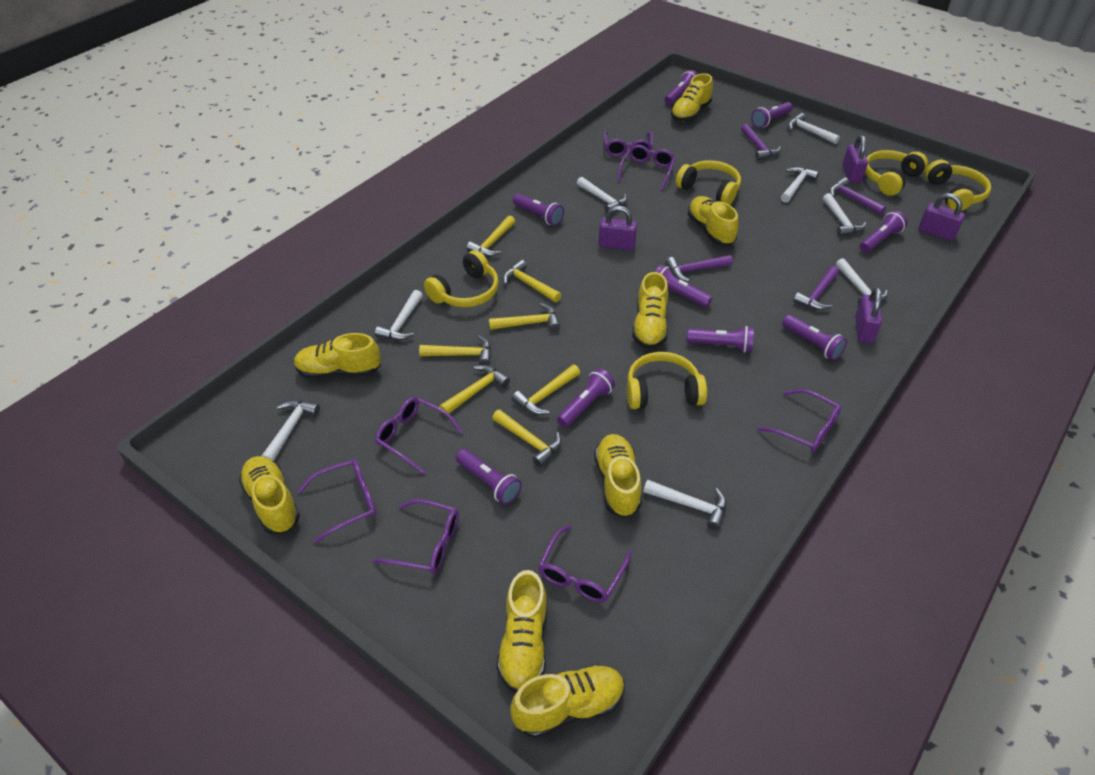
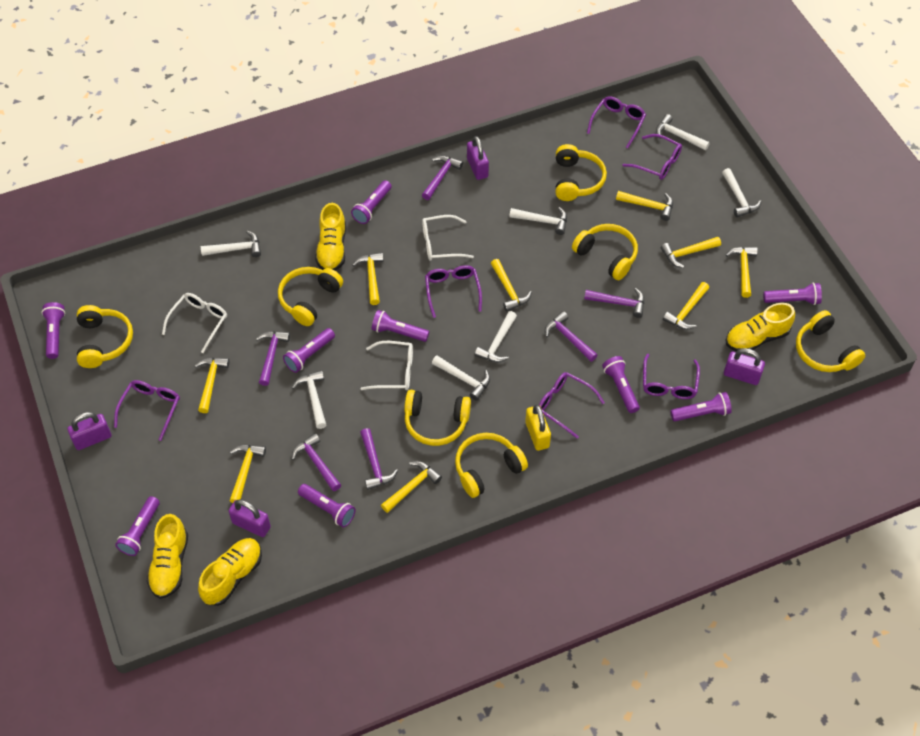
purple glasses: [297,460,376,543] [372,499,459,574] [375,397,463,474] [538,525,632,602] [603,131,653,156] [618,145,675,190] [758,389,842,453] = 7 -> [114,380,180,441] [425,265,482,318] [539,372,605,438] [587,96,646,149] [623,134,682,180] [643,354,700,399] = 6
purple hammer: [666,255,733,282] [741,124,781,160] [793,266,839,310] [829,177,886,215] = 4 -> [256,331,290,386] [292,433,341,491] [360,428,398,490] [422,156,463,200] [545,311,597,362] [584,288,645,318] = 6
white glasses: none = 0 -> [162,293,227,353] [361,341,413,390] [422,215,474,261] = 3
white hammer: [261,400,320,461] [375,290,423,340] [577,177,627,213] [643,480,727,530] [781,167,819,203] [788,113,840,144] [823,193,867,237] [836,258,888,305] = 8 -> [201,230,261,257] [292,370,326,429] [432,355,490,401] [474,311,517,362] [509,207,567,235] [656,114,710,150] [722,168,762,217] = 7
yellow hammer: [419,335,491,365] [439,365,510,413] [466,216,515,257] [489,303,560,331] [492,409,561,467] [503,260,561,302] [512,365,580,415] = 7 -> [195,358,229,413] [230,445,266,503] [352,253,384,305] [381,461,442,513] [491,259,532,312] [616,191,673,221] [661,237,721,268] [663,282,709,330] [726,247,758,298] = 9
yellow headphones: [424,250,499,307] [627,352,707,409] [676,160,741,205] [865,150,928,196] [925,160,991,211] = 5 -> [77,305,133,368] [278,267,343,326] [404,390,471,446] [455,433,528,498] [555,144,607,201] [572,224,638,280] [796,310,865,372] = 7
yellow padlock: none = 0 -> [525,405,551,451] = 1
yellow shoe: [239,456,300,534] [294,333,381,379] [496,570,547,693] [510,664,625,738] [594,434,642,518] [632,272,668,349] [671,73,713,122] [688,196,739,245] = 8 -> [147,514,188,599] [198,538,262,606] [315,203,346,270] [726,303,795,351] = 4

